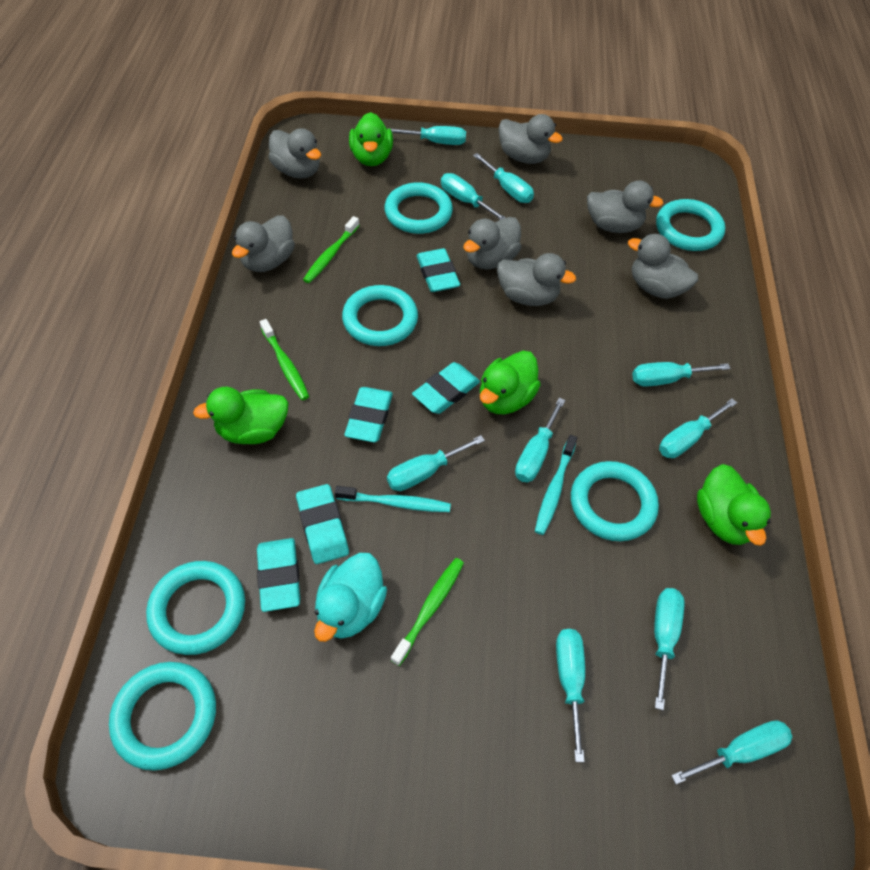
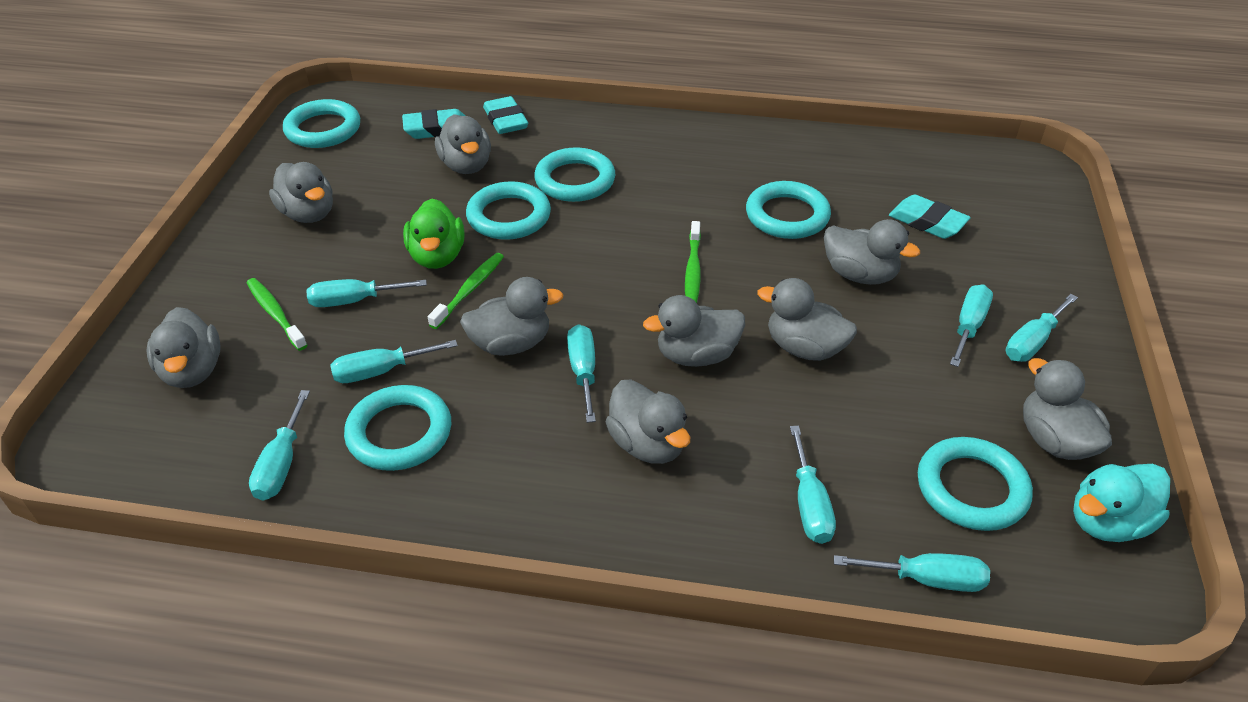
green duck: [193,387,288,444] [349,112,393,166] [480,351,541,414] [697,464,771,546] = 4 -> [403,199,464,269] = 1
grey duck: [232,215,295,272] [268,128,321,179] [463,217,521,270] [497,253,576,306] [499,114,563,164] [587,180,663,233] [628,234,698,299] = 7 -> [146,307,221,388] [269,162,333,223] [435,114,491,174] [460,277,564,356] [606,380,690,464] [643,295,745,367] [757,278,857,361] [824,219,920,285] [1023,358,1112,460] = 9
turquoise eraser: [257,538,300,612] [296,484,349,564] [344,387,393,442] [412,362,480,414] [417,249,460,292] = 5 -> [402,109,466,139] [483,96,528,134] [889,195,971,239] = 3
turquoise screwdriver: [387,126,466,145] [387,435,485,491] [441,173,506,220] [473,153,534,203] [515,398,565,482] [556,629,585,762] [632,362,730,387] [654,588,685,710] [659,398,737,458] [671,720,793,784] = 10 -> [249,390,310,501] [306,279,427,307] [330,340,458,383] [567,324,596,423] [790,426,836,544] [834,553,990,592] [950,285,993,367] [1006,294,1078,362] = 8
turquoise toothbrush: [335,486,451,512] [535,435,577,535] = 2 -> none = 0

